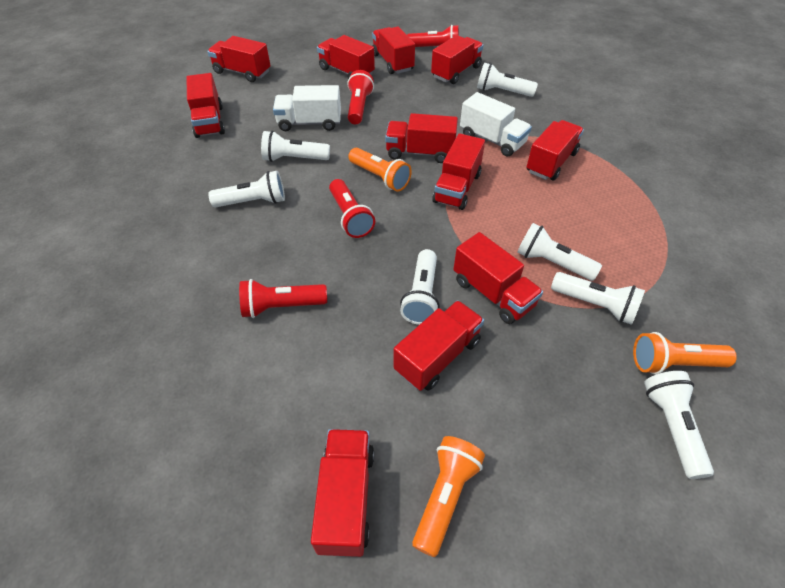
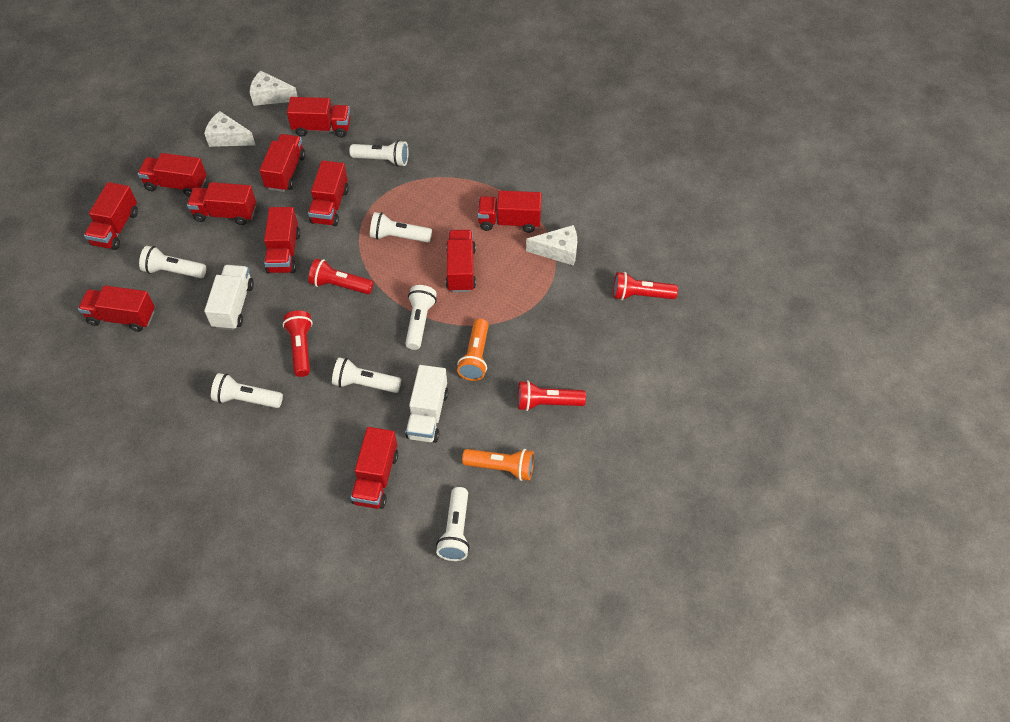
orange flashlight: [348,148,412,192] [412,436,485,557] [633,332,737,374] = 3 -> [457,319,489,381] [462,449,534,481] = 2
white cheese: none = 0 -> [204,111,255,147] [250,71,298,106] [526,225,577,266] = 3

